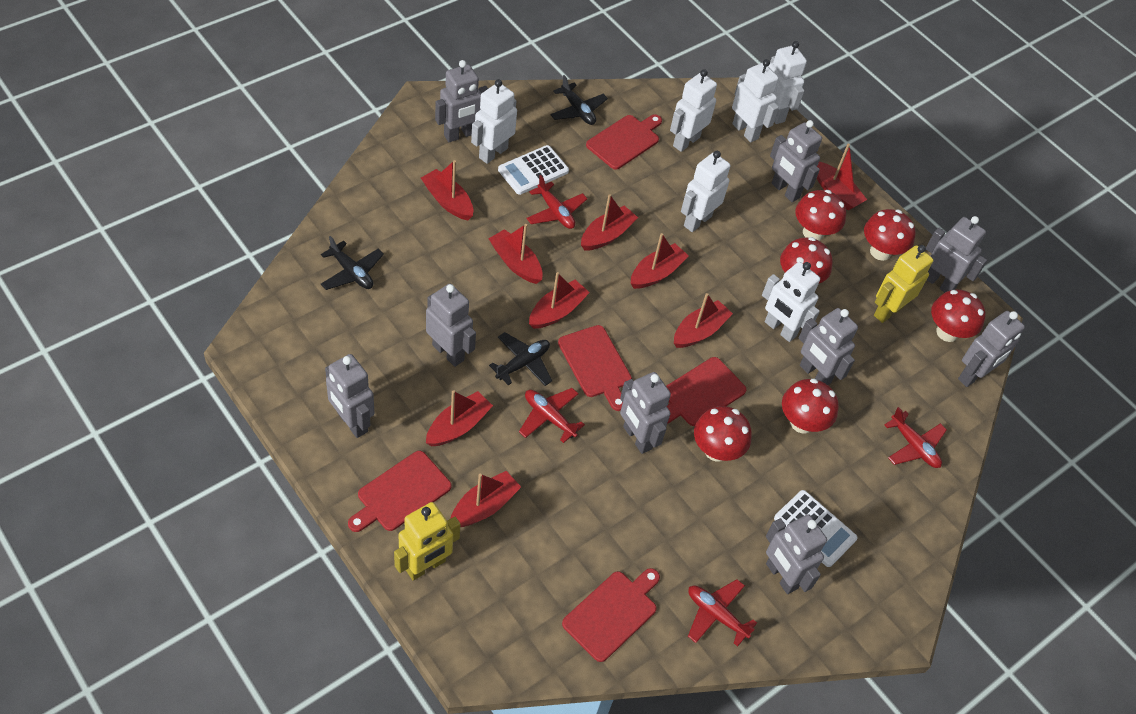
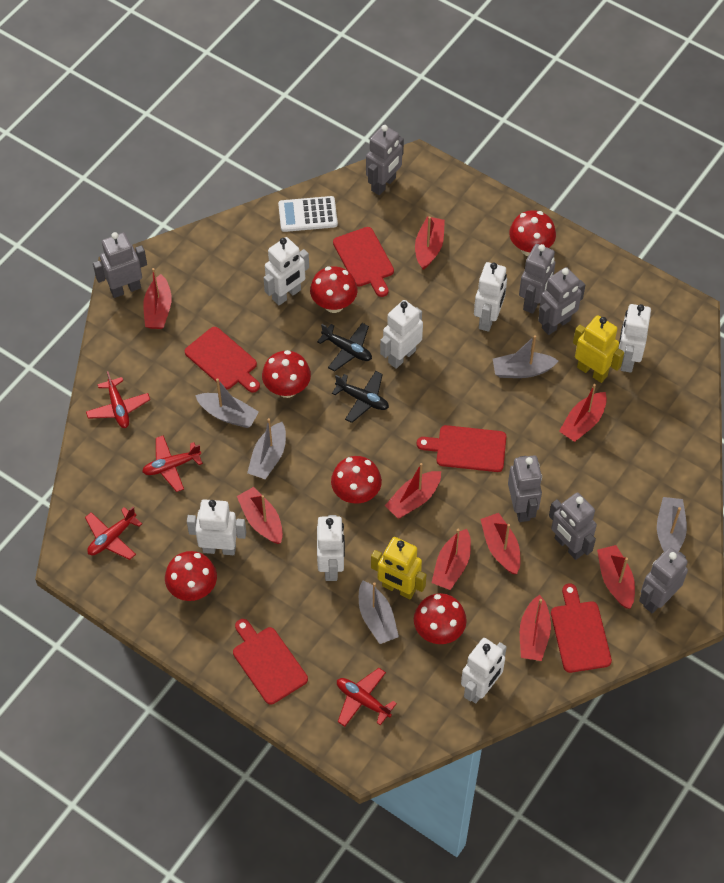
black plane: [321,236,384,290] [489,332,552,386] [550,75,608,125] = 3 -> [317,323,372,372] [332,371,389,423] = 2
grey boat: none = 0 -> [195,378,259,428] [247,418,286,479] [359,580,399,644] [493,335,559,378] [657,497,687,552] = 5
grey robot: [325,354,374,438] [426,284,476,367] [435,60,488,142] [620,372,671,454] [766,514,827,594] [770,120,822,202] [798,308,858,385] [926,216,987,292] [958,311,1025,387] = 9 -> [93,232,147,298] [366,125,404,195] [508,455,542,522] [519,244,556,314] [538,267,585,335] [549,492,597,560] [639,547,688,614] = 7
white calculator: [498,145,569,195] [774,490,858,567] = 2 -> [278,196,338,232] = 1
white robot: [471,79,517,164] [670,69,717,152] [681,151,730,232] [732,59,779,143] [762,262,820,342] [768,41,807,124] = 6 -> [187,499,246,555] [264,237,309,305] [317,515,345,581] [380,300,423,369] [461,638,507,703] [474,262,507,332] [619,304,651,373] = 7

